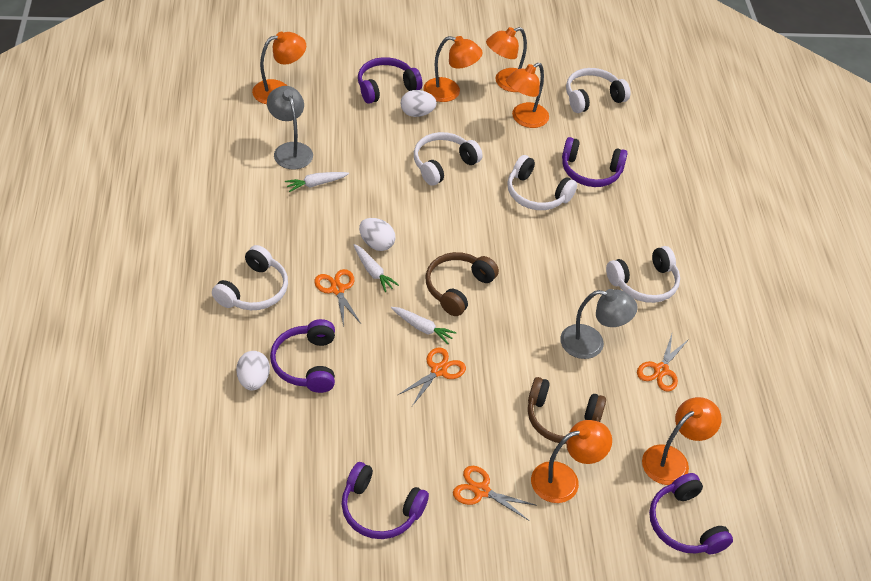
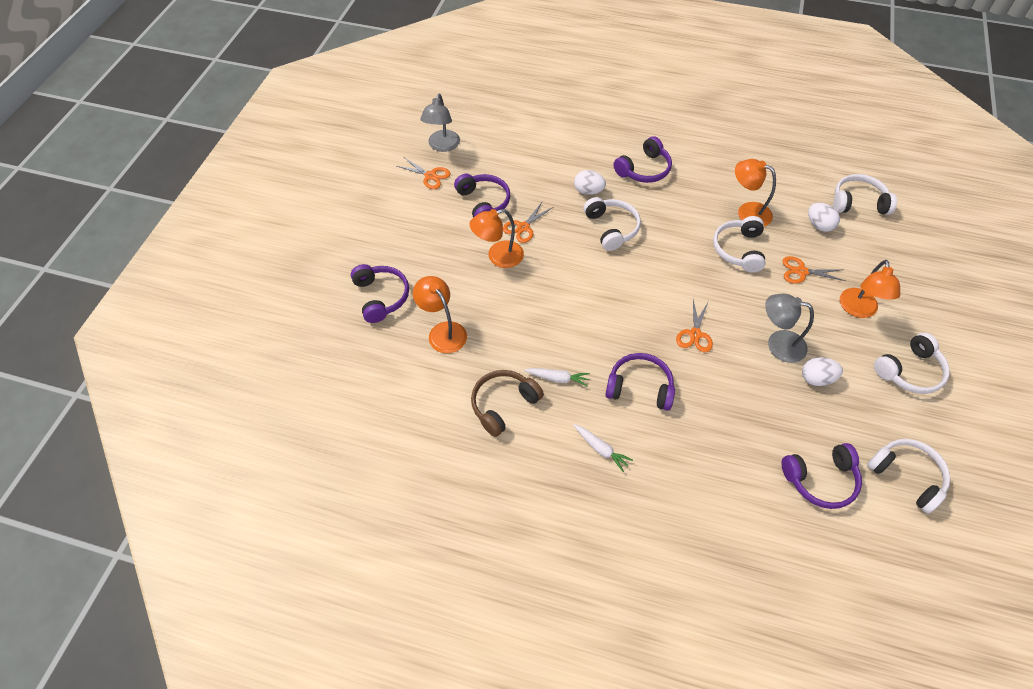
brown headphones: [425,252,499,316] [528,377,606,444] = 2 -> [471,370,544,437] = 1
orange lamp: [252,32,306,104] [423,36,483,102] [486,27,527,92] [506,63,549,128] [531,420,612,503] [642,397,721,485] = 6 -> [413,276,467,353] [470,209,524,268] [735,159,776,226] [840,260,901,318] = 4
white carrot: [285,172,349,192] [354,244,399,292] [391,307,456,344] = 3 -> [525,368,590,387] [573,424,633,472] = 2

